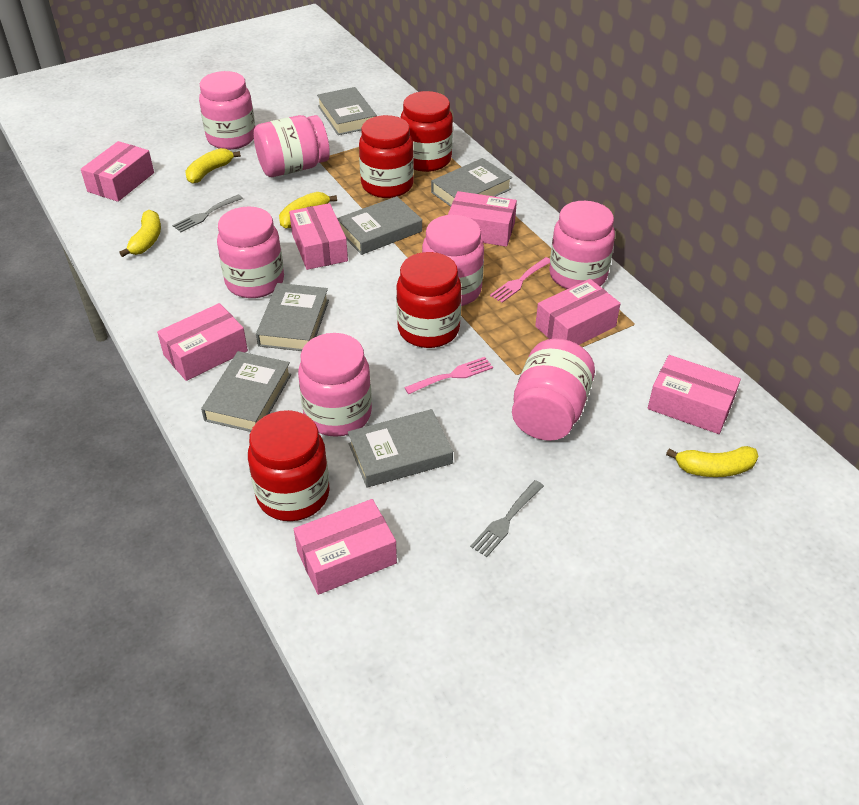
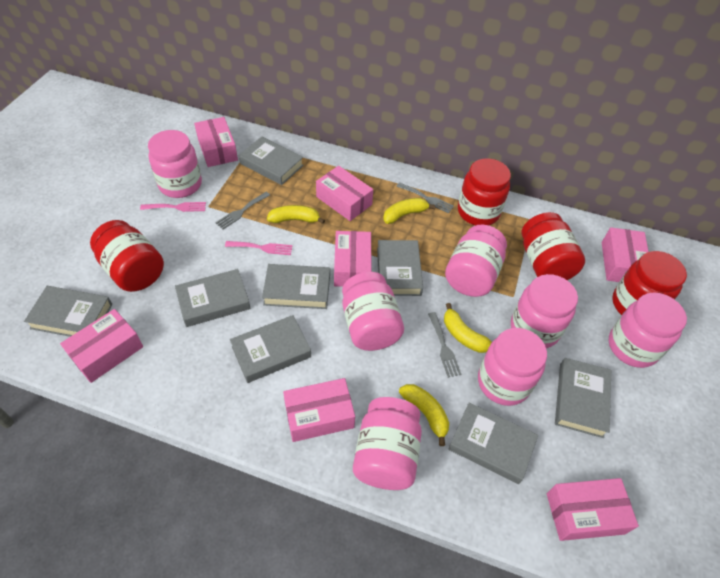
grey book: [201,351,291,432] [256,283,329,351] [317,87,377,135] [337,196,422,255] [348,409,453,487] [431,158,512,207] = 6 -> [24,286,113,337] [175,269,250,327] [230,315,311,383] [239,137,304,185] [262,264,330,309] [377,240,423,296] [448,403,538,484] [555,358,611,438] = 8
grey fork: [172,194,243,232] [470,480,544,557] = 2 -> [216,192,270,230] [396,182,454,213] [428,312,461,378] = 3

